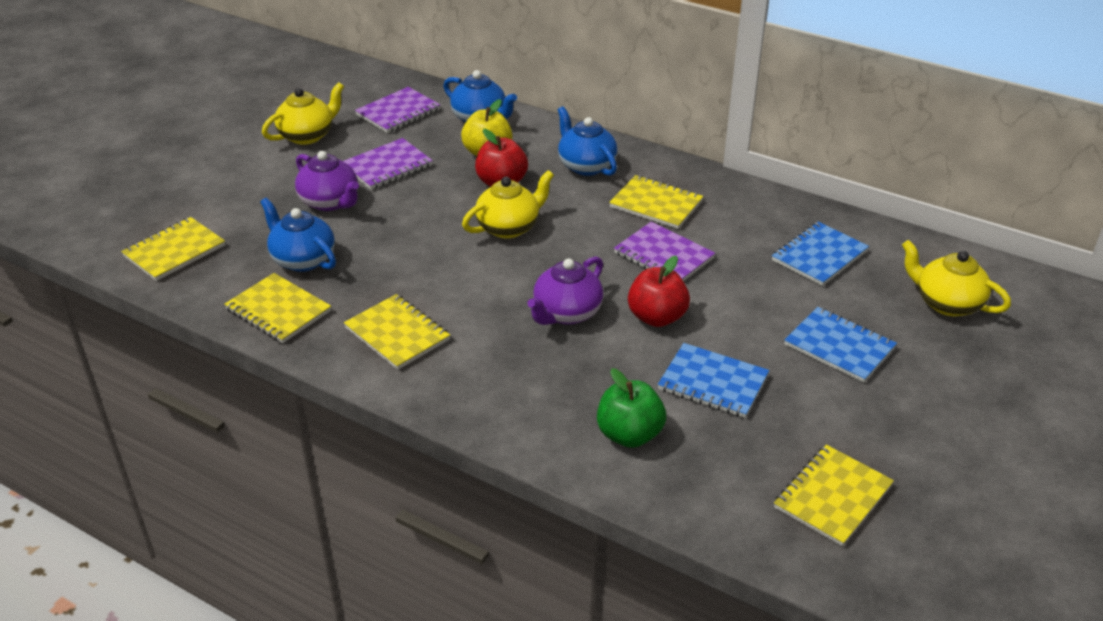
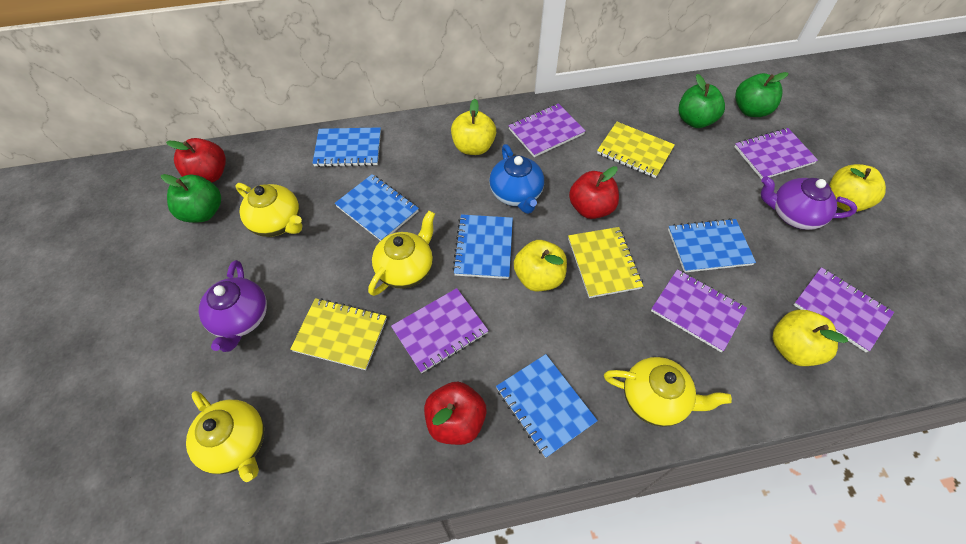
blue notebook: [658,343,769,418] [772,222,869,286] [785,307,897,383] = 3 -> [312,127,381,167] [335,174,419,241] [452,214,513,279] [496,354,598,458] [668,218,756,273] = 5
blue teapot: [260,197,336,272] [443,70,517,122] [558,106,617,176] = 3 -> [489,144,544,214] = 1
green apple: [597,368,666,448] = 1 -> [161,174,221,222] [678,74,725,128] [735,72,789,117] = 3
purple notebook: [343,138,433,190] [355,87,440,133] [614,222,715,281] = 3 -> [391,288,489,373] [508,103,586,157] [651,269,747,352] [734,128,818,180] [794,267,894,353] = 5
red apple: [475,129,528,187] [628,256,690,327] = 2 -> [166,138,226,182] [424,382,487,445] [569,166,619,219] = 3
yellow apple: [461,99,513,156] = 1 -> [451,99,496,155] [514,240,567,291] [773,310,848,366] [829,164,886,212] = 4
yellow notebook: [121,217,225,281] [225,273,331,343] [344,294,450,370] [609,175,703,229] [774,445,894,546] = 5 -> [290,298,387,370] [568,227,643,298] [597,122,675,178] = 3
yellow teapot: [262,82,344,145] [462,170,554,239] [902,240,1011,317] = 3 -> [186,391,264,482] [235,183,302,237] [368,211,435,296] [604,357,732,427] = 4

